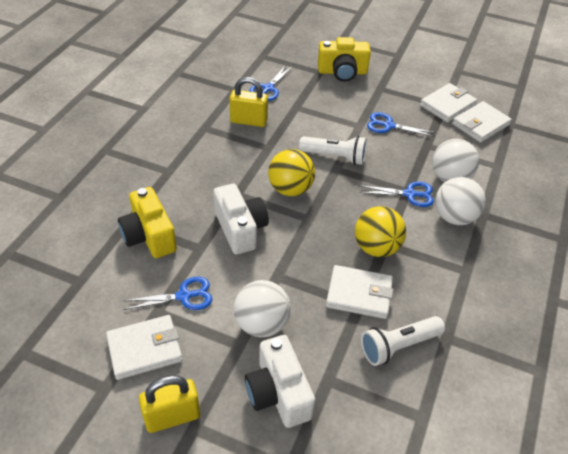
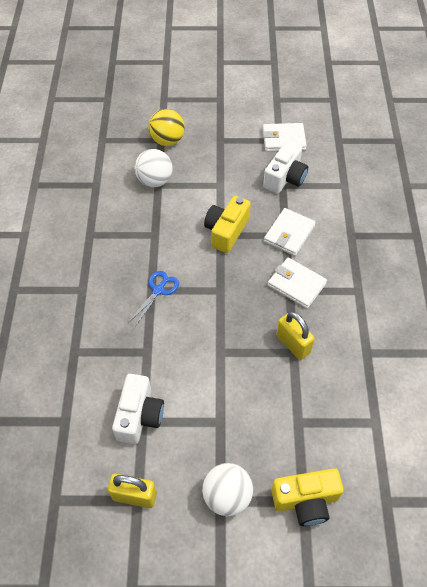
blue scissors: [123,277,213,310] [249,65,292,101] [359,182,434,207] [367,112,435,137] = 4 -> [129,271,179,325] = 1
white ball: [234,280,291,337] [432,139,479,182] [435,177,486,225] = 3 -> [135,149,173,187] [202,463,253,516] = 2
white flashlight: [299,136,367,165] [361,316,445,366] = 2 -> none = 0
white wallet: [106,315,182,380] [326,265,394,319] [420,83,477,123] [452,101,512,143] = 4 -> [263,123,307,152] [264,208,316,256] [268,258,327,309] = 3
yellow ball: [268,149,315,196] [355,206,406,257] = 2 -> [148,109,185,146] = 1

